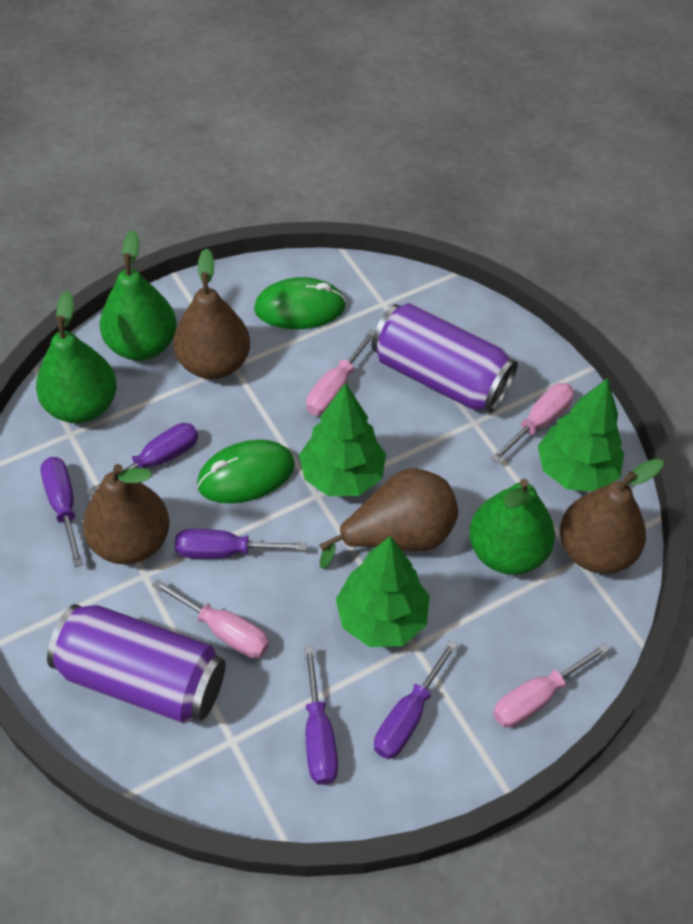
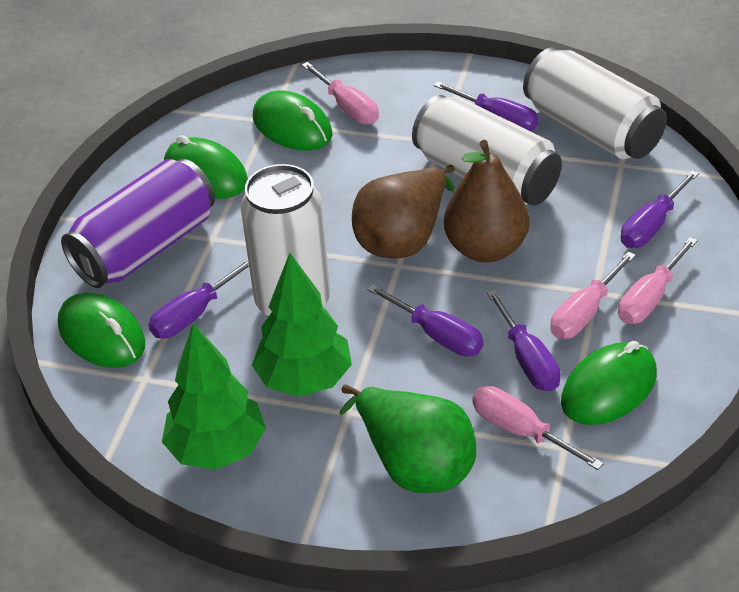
brown pear: [83,464,170,564] [173,248,250,379] [320,469,458,569] [560,458,664,574] = 4 -> [352,165,455,259] [444,140,529,262] = 2
green mouse: [197,440,295,504] [254,277,346,329] = 2 -> [58,292,145,368] [164,135,248,199] [253,90,333,150] [561,341,657,425] = 4
green pear: [36,291,117,423] [100,230,177,360] [469,478,555,575] = 3 -> [340,384,477,493] = 1
green tree: [299,383,386,496] [336,536,430,647] [538,378,624,491] = 3 -> [162,323,266,470] [252,253,352,397] = 2
purple can: [47,604,226,724] [371,303,518,413] = 2 -> [61,159,215,288] = 1
white can: none = 0 -> [241,164,330,317] [412,95,562,206] [523,47,667,159] = 3

